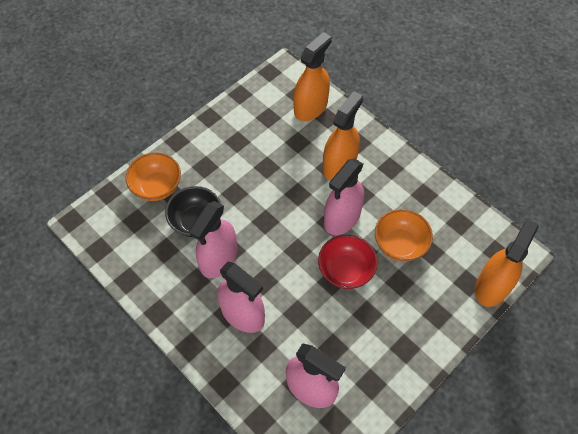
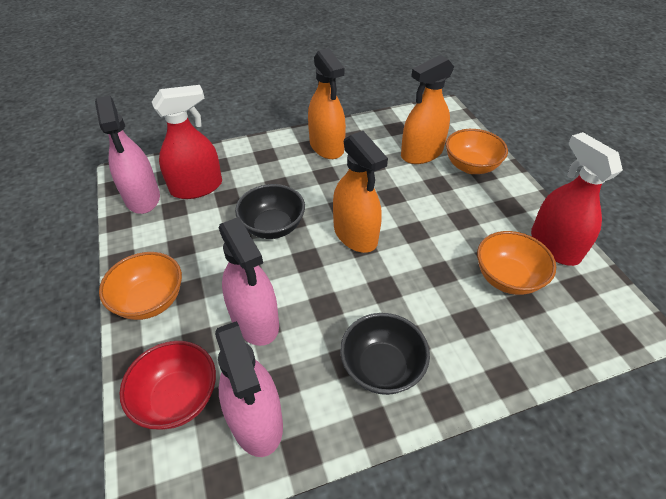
black bowl: [165,186,221,237] = 1 -> [235,184,305,239] [340,313,430,395] = 2
orange bowl: [125,152,181,201] [375,209,433,262] = 2 -> [99,252,182,320] [446,129,508,174] [477,231,556,295] = 3
pink spray bottle: [189,201,237,278] [217,262,265,333] [286,343,346,408] [324,158,364,235] = 4 -> [95,96,160,214] [215,321,283,457] [219,217,279,346] = 3
red spray bottle: none = 0 -> [152,85,222,199] [531,132,623,266] = 2

